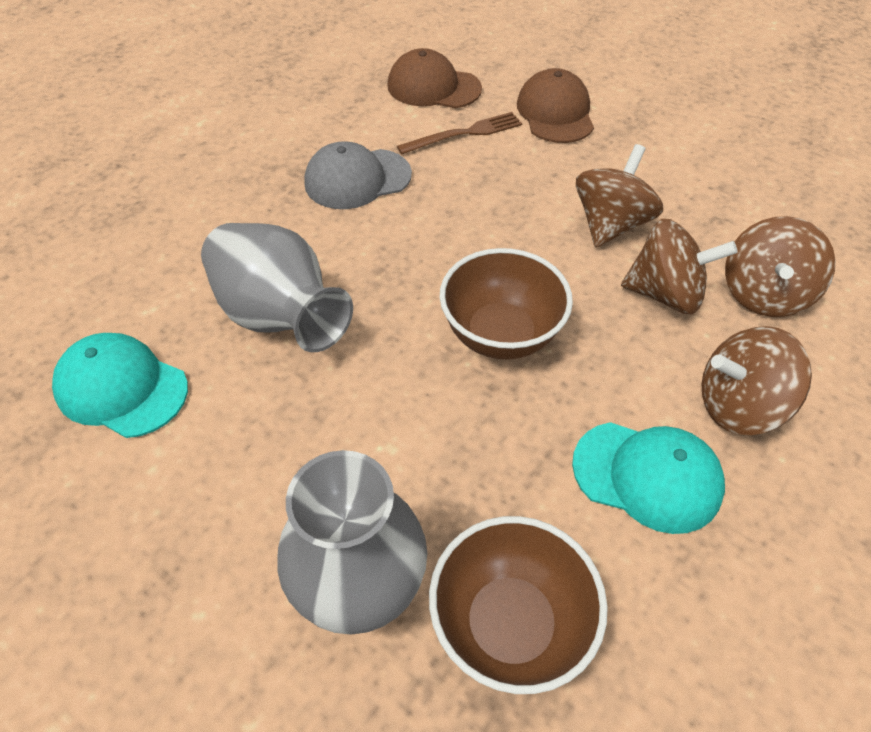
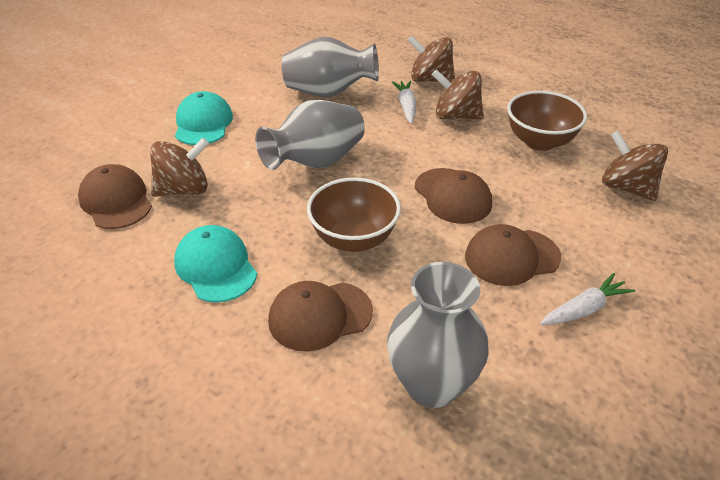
brown cap: [388,48,482,108] [517,68,594,143] = 2 -> [78,164,152,229] [268,281,373,351] [415,168,492,224] [465,224,561,286] = 4
brown fork: [397,112,522,154] = 1 -> none = 0
grey cap: [304,141,412,209] = 1 -> none = 0
grey vase: [201,223,353,352] [278,450,427,635] = 2 -> [255,100,365,170] [282,37,379,97] [387,262,489,408] = 3
white carrot: none = 0 -> [392,80,416,124] [540,273,635,325] = 2

